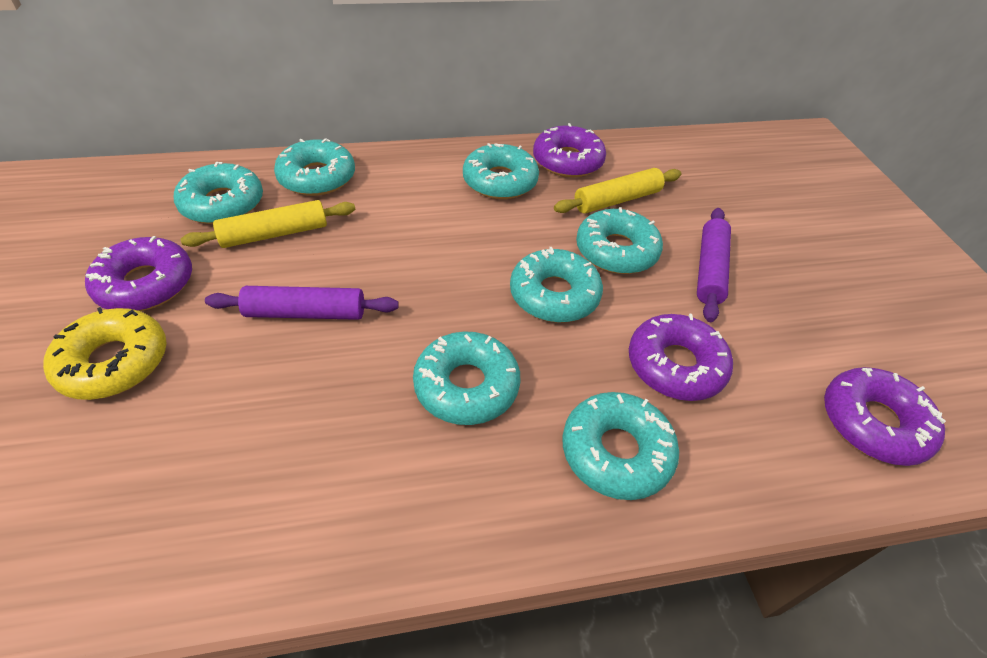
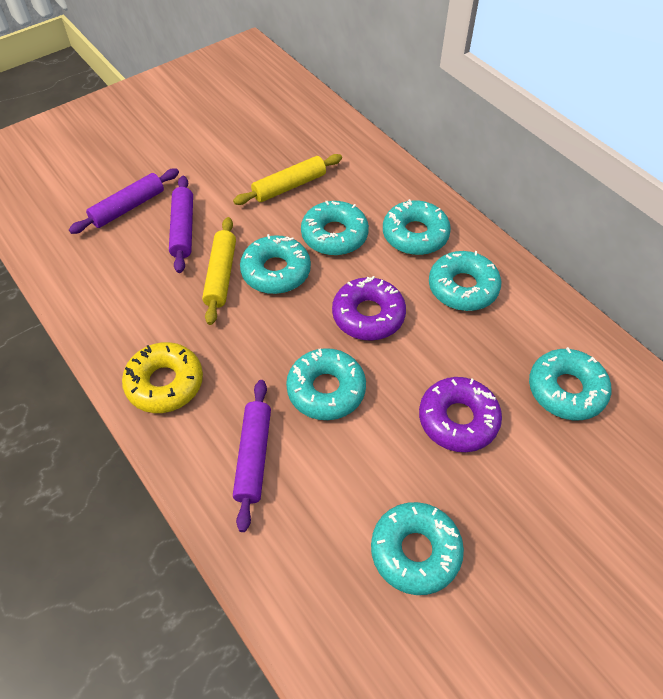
purple donut: [85,236,192,311] [533,123,606,177] [629,313,733,401] [824,367,946,466] = 4 -> [332,276,406,341] [419,377,502,452] = 2
purple rolling pin: [205,286,399,320] [697,208,731,322] = 2 -> [69,168,179,234] [169,176,193,273] [233,380,271,532] = 3

